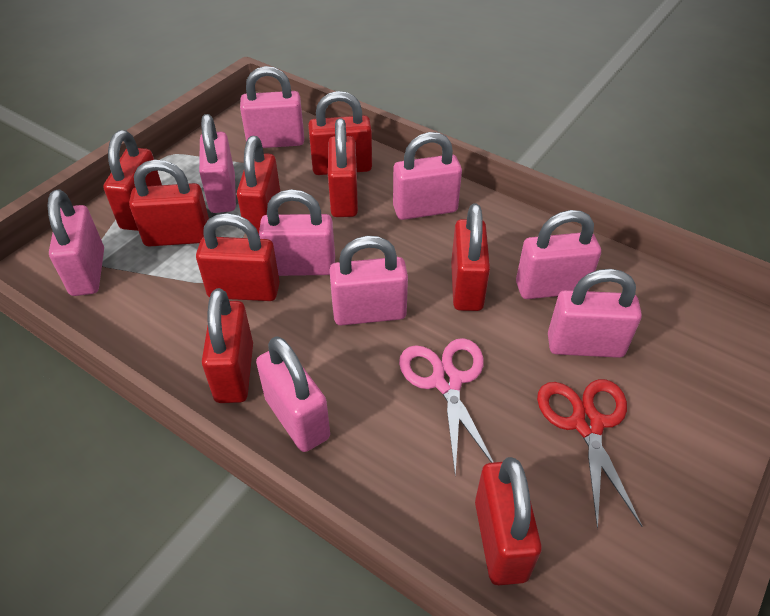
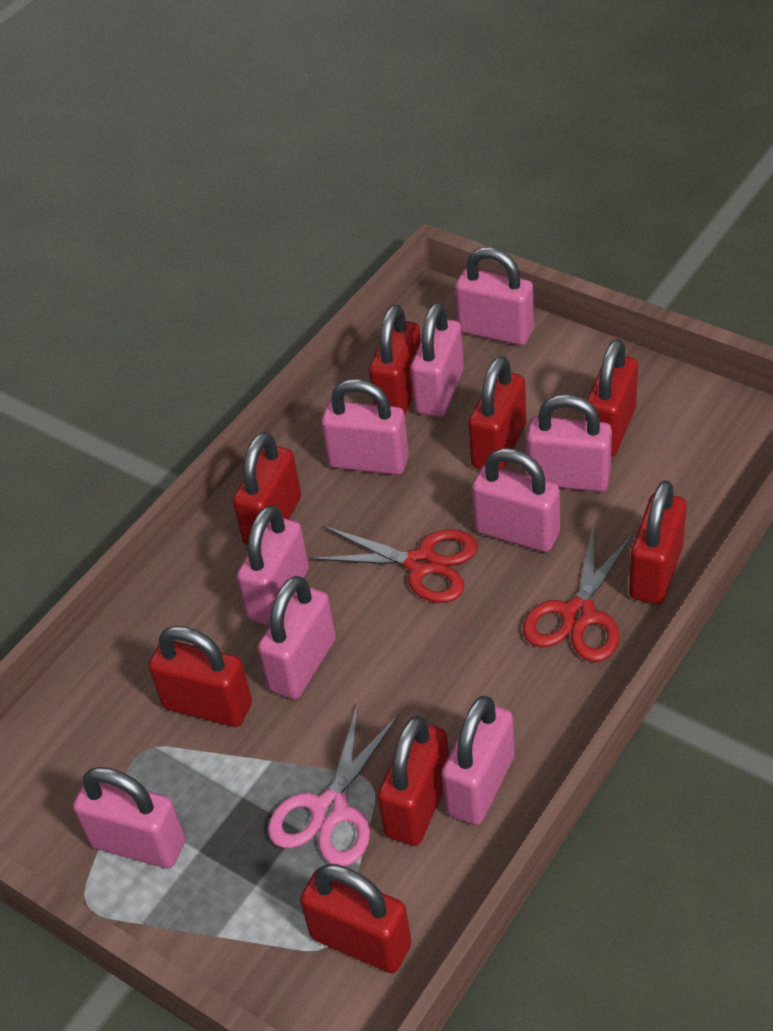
red padlock: [103,130,162,231] [129,160,209,247] [196,213,280,301] [202,288,253,403] [237,136,280,234] [308,91,372,175] [328,118,358,217] [451,204,490,311] [475,457,542,586] = 9 -> [149,626,252,727] [233,432,301,546] [300,864,411,973] [369,305,421,416] [377,716,449,846] [468,356,526,469] [585,339,638,457] [629,480,687,604] = 8
red scissors: [537,379,643,529] = 1 -> [310,526,478,603] [523,527,634,662] = 2

